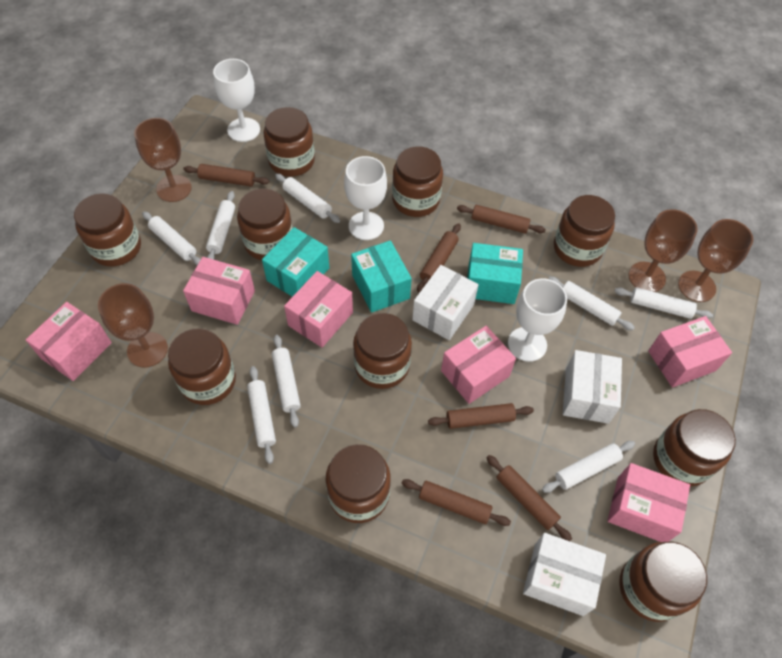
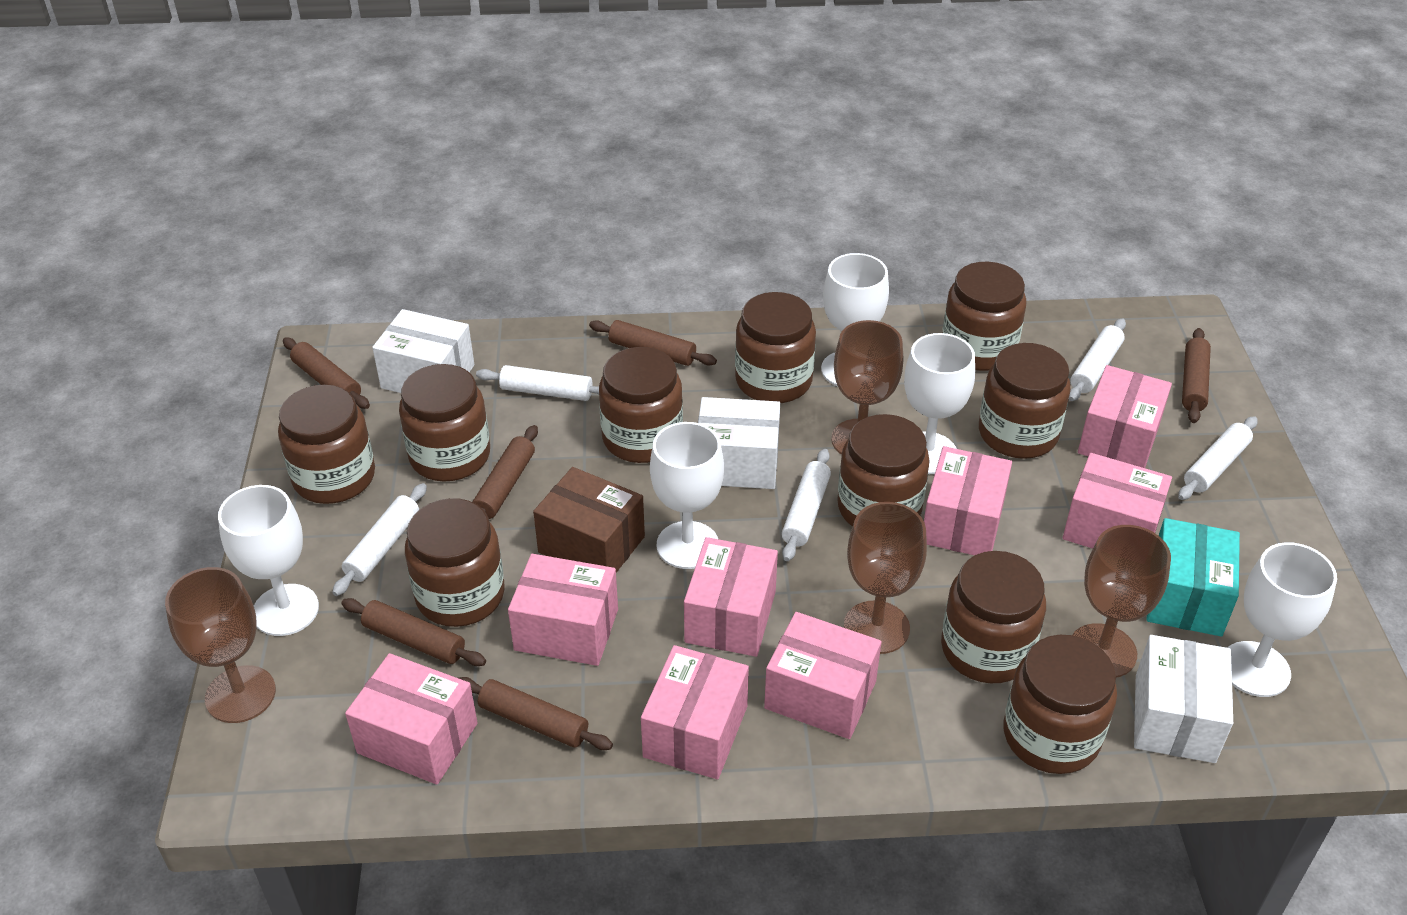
brown box: none = 0 -> [533,467,645,573] = 1
pink box: [26,302,112,381] [183,257,255,325] [284,271,353,347] [441,326,516,404] [607,463,690,542] [648,316,732,388] = 6 -> [345,653,478,784] [508,554,618,666] [641,645,749,779] [684,537,778,657] [764,612,881,739] [924,446,1012,555] [1063,453,1172,549] [1078,365,1172,468] = 8
turquoise box: [262,227,329,297] [351,240,412,313] [467,243,523,304] = 3 -> [1146,518,1240,637] = 1
white goblet: [213,59,260,142] [344,156,387,240] [508,278,567,362] = 3 -> [218,485,319,636] [650,422,724,569] [821,253,889,386] [904,333,975,474] [1227,542,1337,697] = 5
white rolling pin: [142,211,201,265] [206,191,235,260] [247,366,276,464] [272,335,301,428] [275,173,340,223] [542,441,635,493] [548,277,635,331] [614,287,713,319] = 8 -> [332,483,427,596] [476,365,599,401] [782,449,831,561] [1069,318,1126,401] [1178,416,1257,500] = 5

